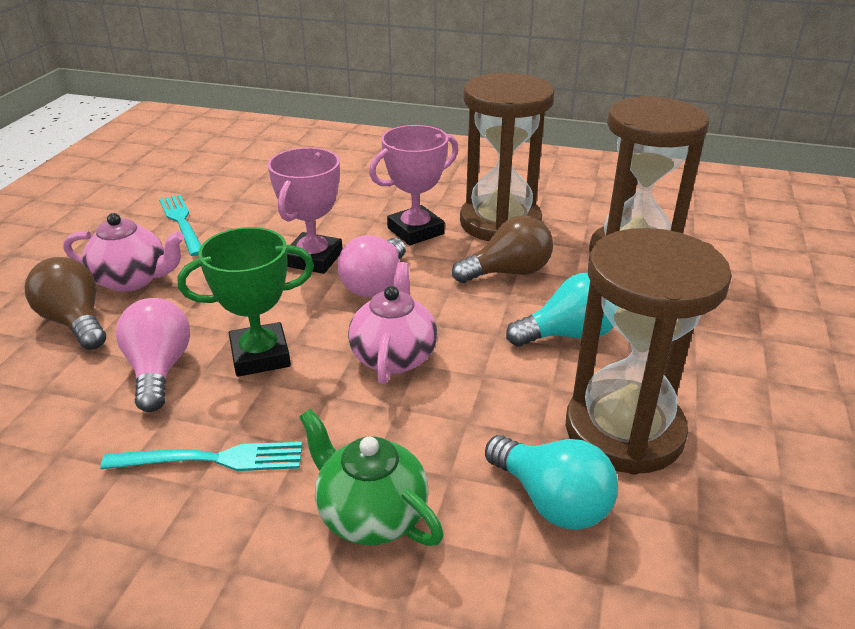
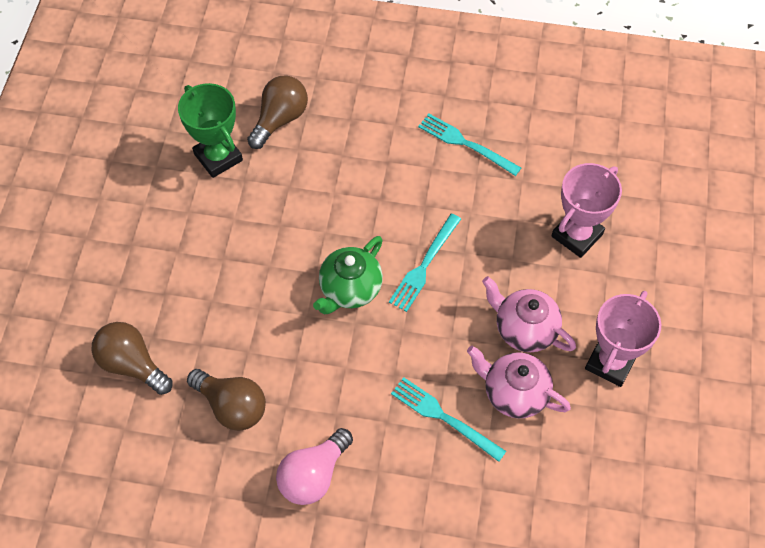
brown hourglass: [460,73,555,241] [566,228,732,475] [589,96,709,252] = 3 -> none = 0
brown light bulb: [25,257,106,350] [452,215,553,283] = 2 -> [91,322,172,395] [187,369,266,431] [247,76,308,149] = 3
pink light bulb: [116,298,190,412] [337,235,406,297] = 2 -> [276,428,353,505] = 1
turquoise fork: [100,442,302,471] [159,195,201,256] = 2 -> [389,214,461,312] [391,377,506,462] [418,114,521,176] = 3
turquoise light bulb: [485,435,618,530] [506,273,614,347] = 2 -> none = 0

